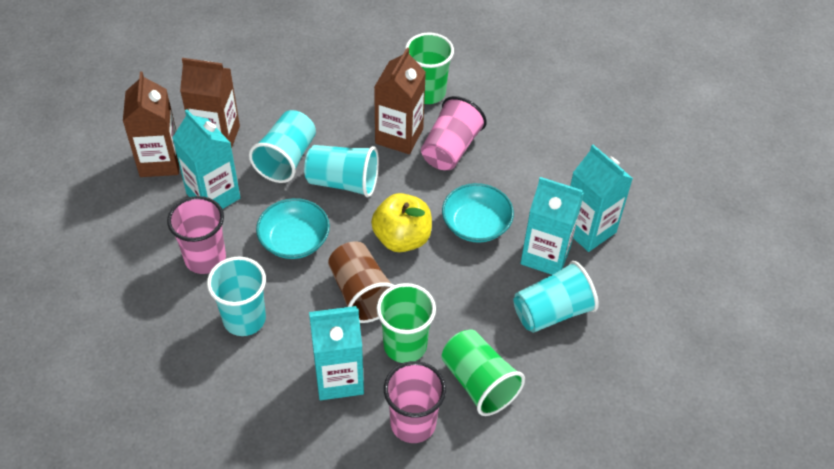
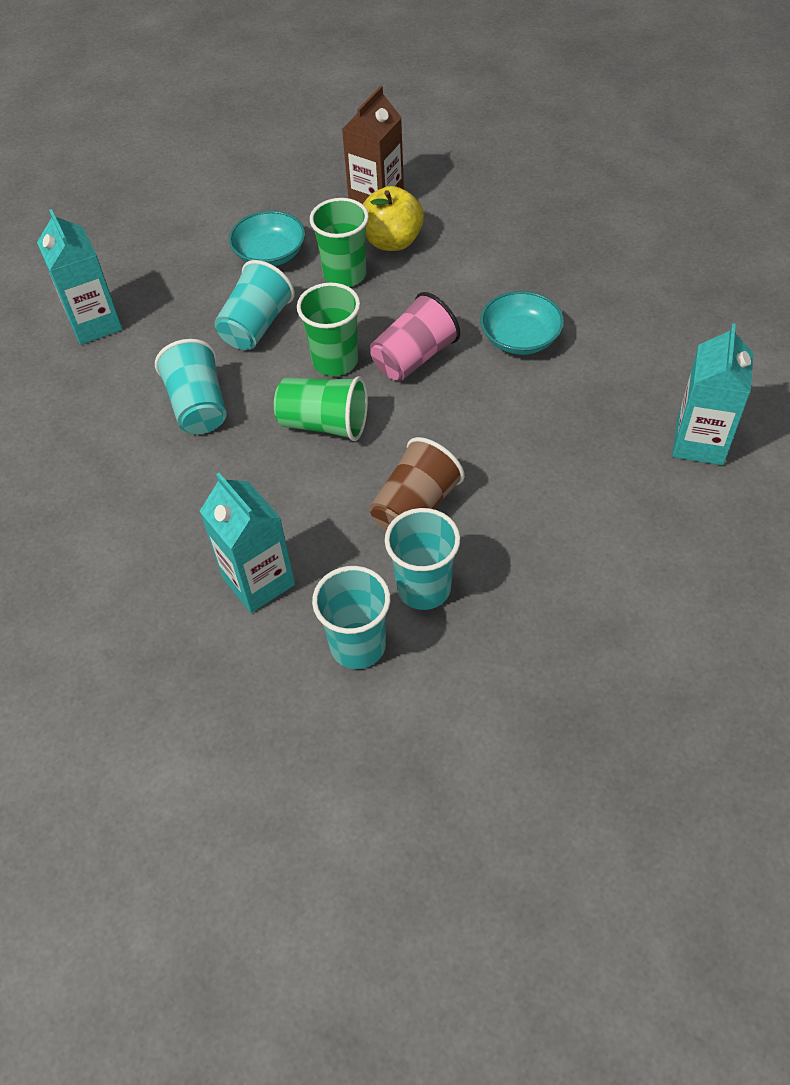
brown carton: [123,72,179,177] [180,58,240,148] [374,48,426,154] = 3 -> [342,86,404,204] = 1
pink cup: [167,196,226,274] [384,361,446,443] [421,96,487,170] = 3 -> [370,292,460,381] = 1
turquoise carton: [172,110,240,209] [309,306,364,400] [521,177,584,275] [570,145,633,252] = 4 -> [37,209,123,345] [200,473,295,613] [672,323,754,465] = 3

